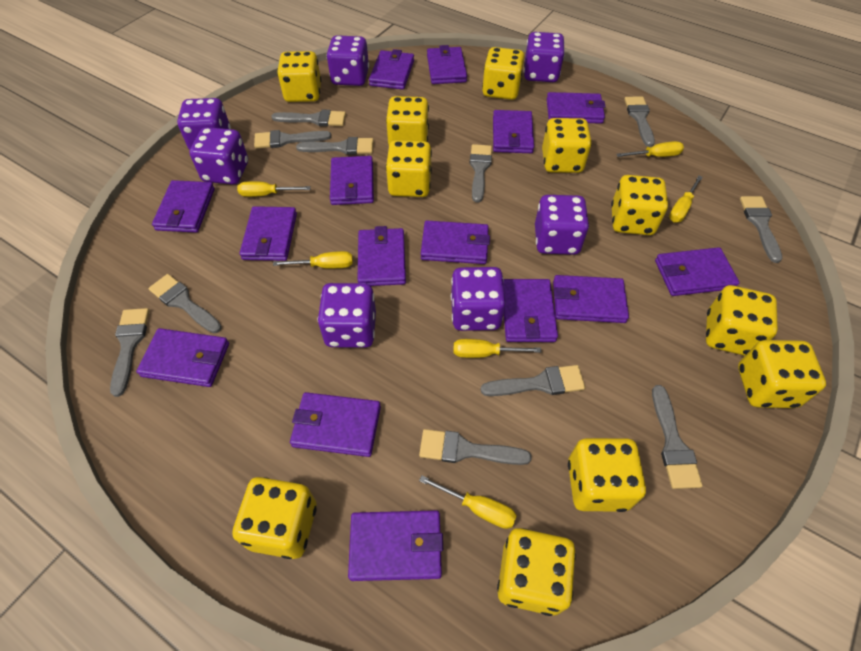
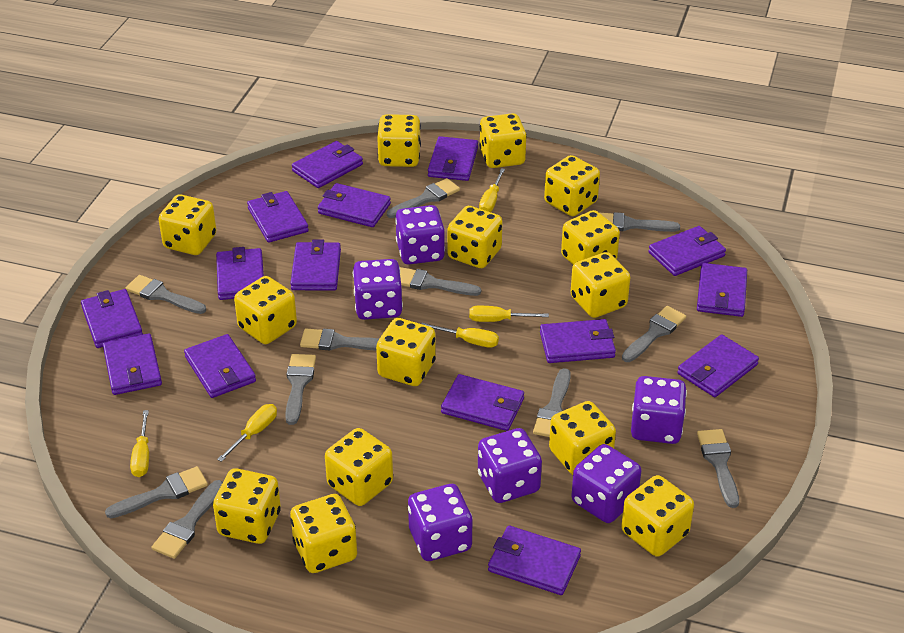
purple dice: [177,98,231,150] [189,127,248,185] [318,283,376,348] [327,35,369,86] [451,267,506,331] [524,32,565,82] [535,195,589,255] = 7 -> [353,259,403,320] [395,205,445,264] [408,484,473,561] [478,428,542,503] [571,444,641,523] [631,376,687,444] = 6
yellow dice: [232,477,317,559] [277,51,321,102] [386,96,429,145] [386,140,432,197] [482,47,524,100] [497,528,576,616] [542,118,592,173] [568,438,646,512] [611,175,668,235] [706,285,778,356] [738,340,826,408] = 11 -> [158,194,216,255] [213,468,281,544] [234,276,297,344] [290,494,357,573] [325,428,393,506] [376,318,436,386] [377,114,421,167] [447,206,502,268] [479,113,527,168] [544,155,600,216] [549,401,616,475] [561,210,620,265] [571,252,630,318] [621,475,694,557] = 14
yellow screwdriver: [237,181,311,197] [273,251,353,269] [419,476,517,529] [454,339,541,358] [616,141,684,157] [669,175,703,222] = 6 -> [130,410,149,477] [217,404,277,462] [421,323,499,348] [469,306,549,322] [479,168,505,212] = 5

